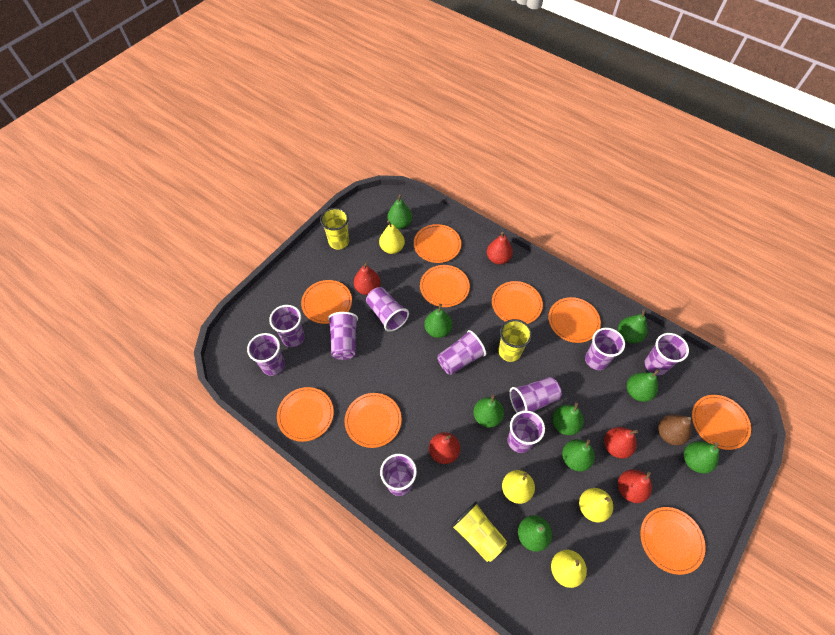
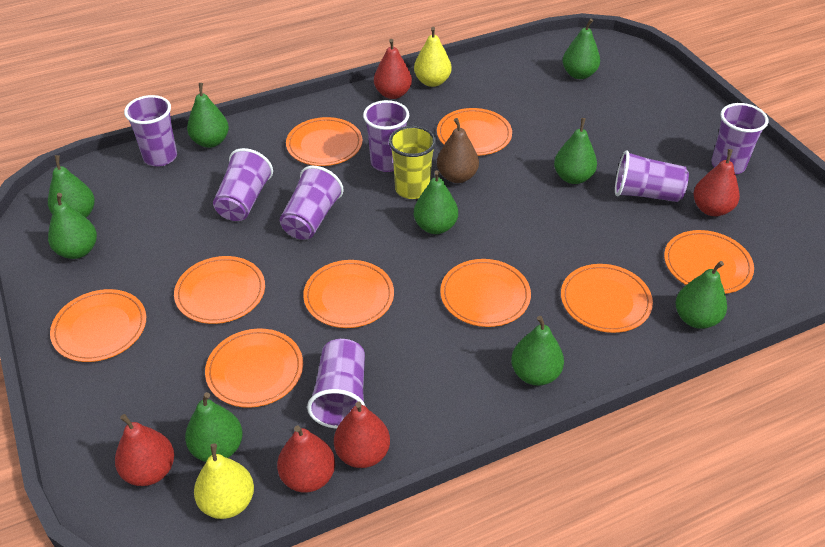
purple cup: [247,333,285,376] [269,305,305,347] [328,312,358,360] [366,287,409,332] [380,454,417,496] [437,330,486,375] [507,411,545,453] [509,377,561,413] [585,328,625,370] [644,333,689,375] = 10 -> [124,95,177,167] [213,148,273,221] [280,166,344,240] [307,339,365,429] [363,100,409,172] [615,151,689,202] [711,103,768,175] = 7
yellow cup: [320,208,349,250] [451,501,507,562] [498,319,532,362] = 3 -> [389,126,436,199] = 1
yellow pear: [379,220,405,254] [502,470,535,504] [551,550,587,588] [579,488,613,523] = 4 -> [194,443,254,519] [414,27,451,87] = 2

